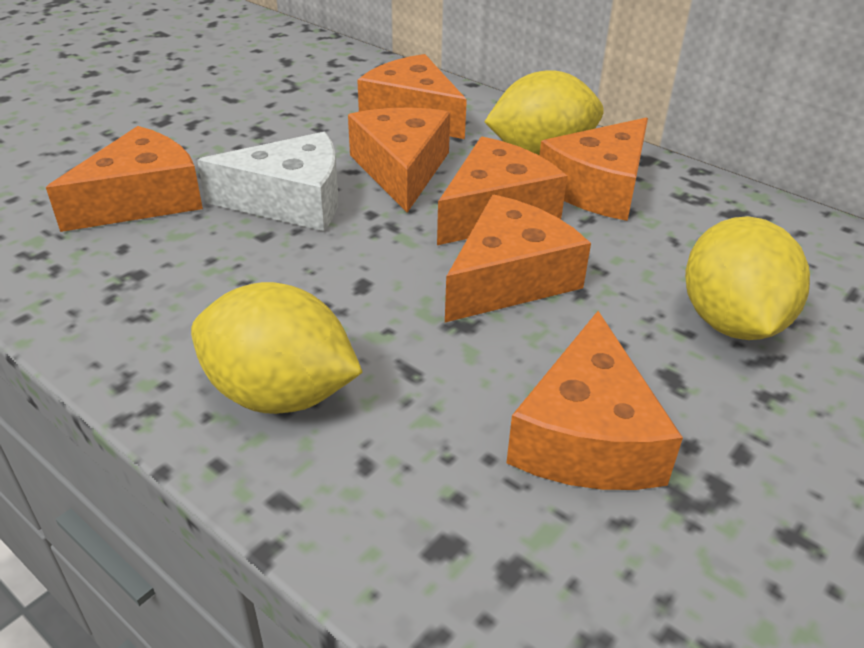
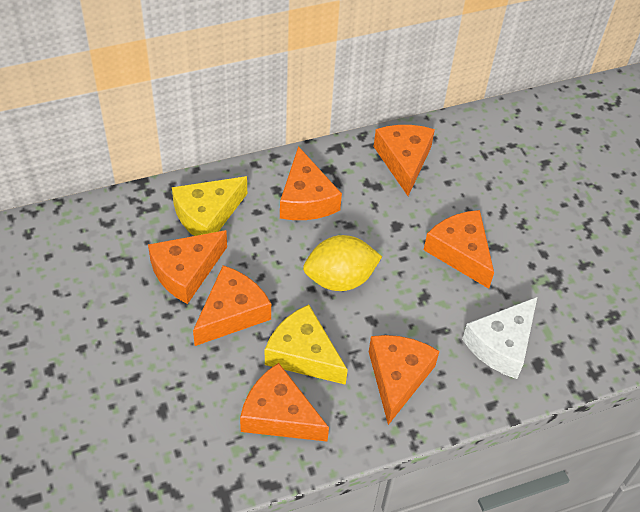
yellow cheese: none = 0 -> [172,176,247,236] [265,304,348,385] = 2
yellow lemon: [191,282,363,414] [484,70,604,155] [685,216,810,340] = 3 -> [303,235,382,291] = 1

